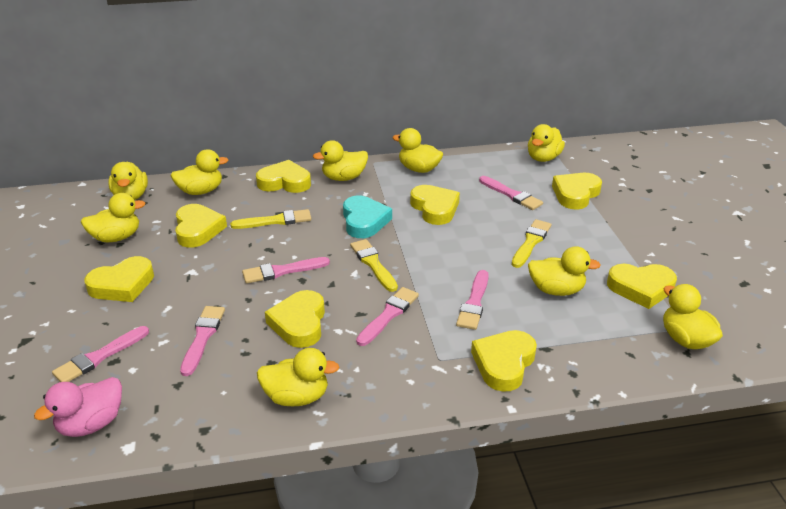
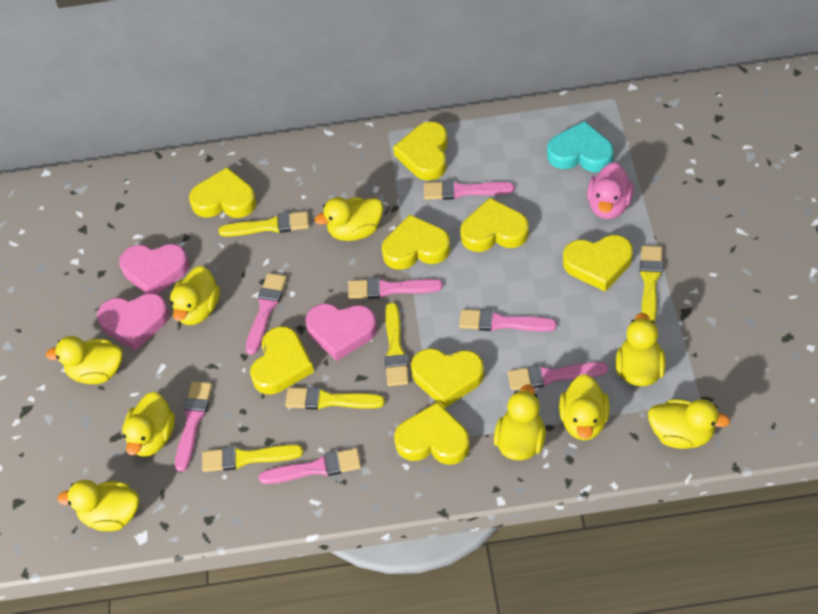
pink brush: [52,326,149,382] [180,306,225,376] [242,257,330,283] [356,287,419,346] [456,270,489,330] [479,176,543,210] = 6 -> [175,382,212,472] [246,273,287,355] [259,448,361,484] [348,278,443,299] [424,180,514,200] [459,309,557,332] [508,362,608,390] = 7
pink heart: none = 0 -> [97,293,169,351] [119,244,189,294] [305,303,377,361] = 3
yellow brush: [230,209,311,229] [350,239,398,292] [512,219,552,268] = 3 -> [202,445,303,472] [219,211,309,237] [285,387,385,410] [385,303,409,386] [640,245,663,323] = 5

